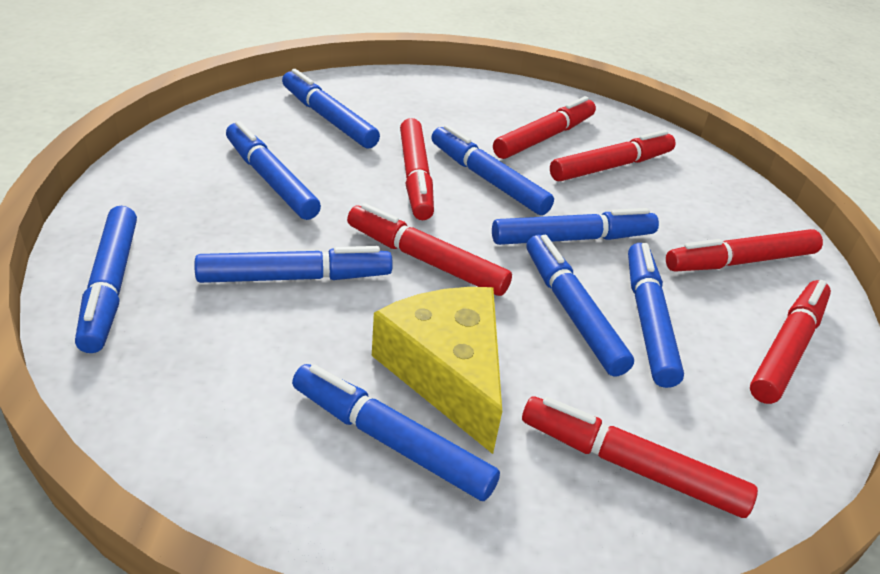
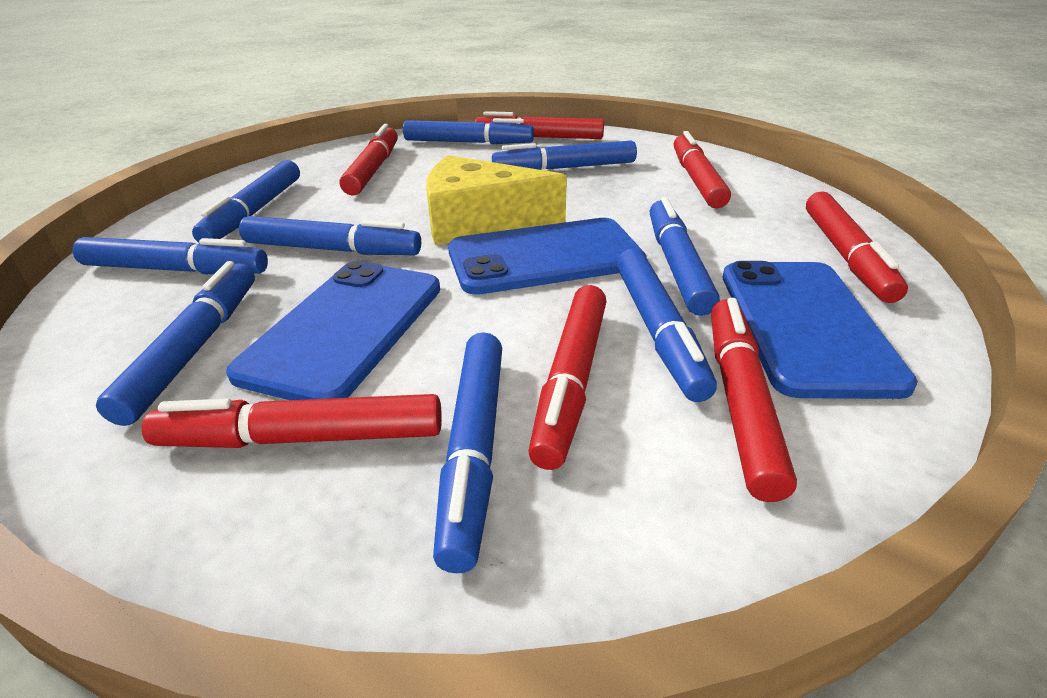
blue phone: none = 0 -> [226,261,440,400] [448,218,647,295] [723,261,918,399] = 3

